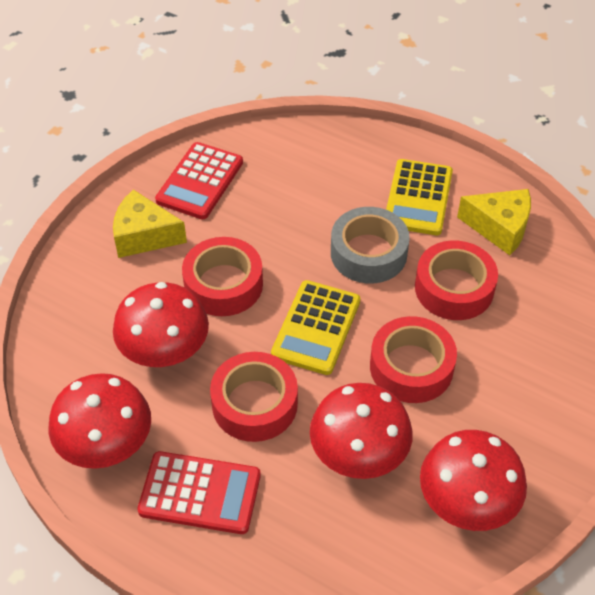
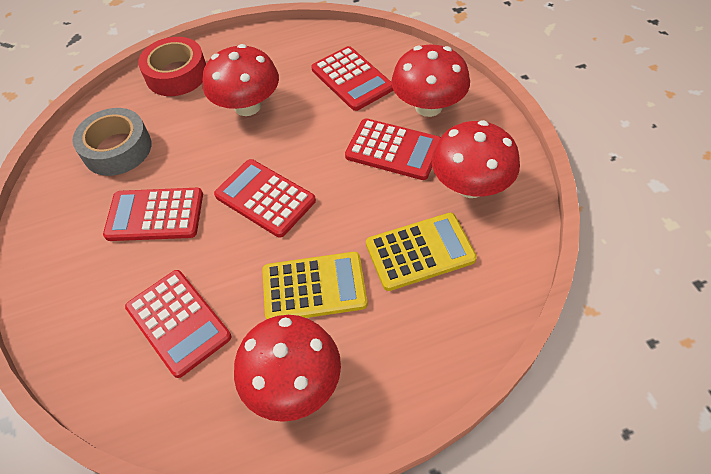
red calculator: [137,451,261,534] [155,142,243,220] = 2 -> [103,188,203,241] [125,270,231,378] [214,159,316,238] [311,46,393,111] [345,119,441,180] = 5
red tape: [182,237,263,316] [210,352,298,442] [370,316,457,403] [415,240,498,320] = 4 -> [138,37,206,96] = 1
yellow cheese: [113,190,187,258] [457,189,531,255] = 2 -> none = 0

